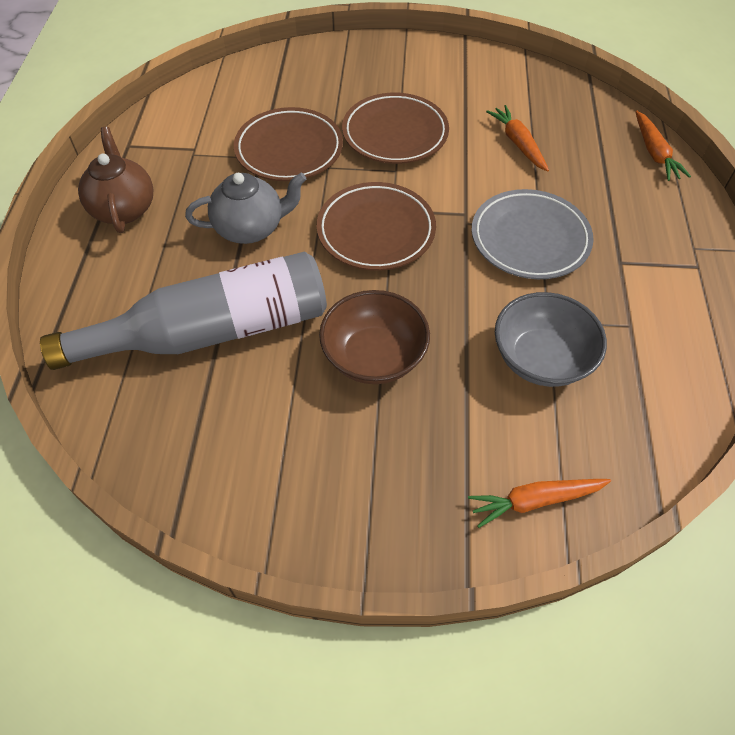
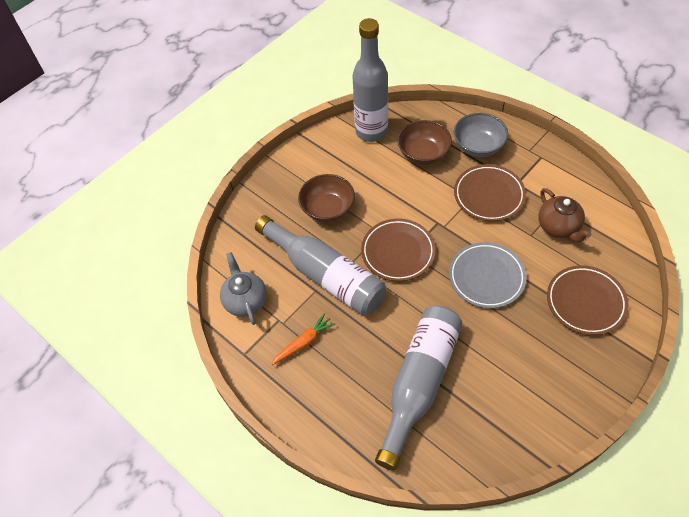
brown bowl: [319,290,430,384] = 1 -> [298,174,355,222] [398,120,452,165] = 2
grey bottle: [40,252,327,370] = 1 -> [255,215,386,315] [352,18,388,142] [375,305,463,470] = 3
orange carrot: [468,479,611,528] [486,105,549,172] [635,111,691,181] = 3 -> [271,313,336,365] = 1

